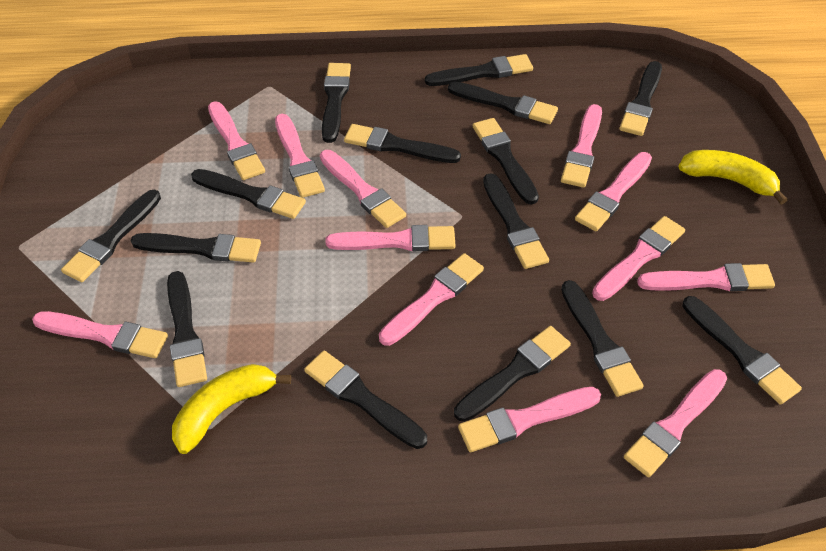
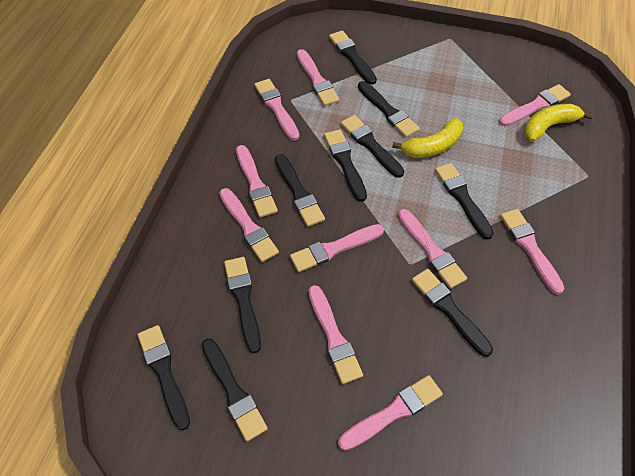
black brush: [61,190,161,282] [131,233,261,263] [167,271,207,387] [191,169,306,219] [304,351,427,449] [322,63,351,143] [344,124,461,163] [425,54,533,86] [448,82,558,124] [454,326,571,422] [473,118,539,205] [483,173,549,269] [561,280,644,397] [619,61,662,136] [682,296,802,404] = 15 -> [138,325,190,430] [202,338,268,441] [224,257,261,353] [275,154,325,227] [324,129,367,202] [329,30,377,85] [341,115,404,178] [358,81,420,137] [412,269,493,357] [435,163,494,240] = 10
pink brush: [32,311,168,358] [208,101,265,180] [275,114,325,198] [320,150,406,228] [325,225,456,251] [379,253,484,346] [458,387,601,452] [561,104,602,188] [575,152,652,231] [592,216,685,301] [624,369,727,477] [637,263,775,291] = 12 -> [220,188,279,262] [236,145,278,218] [254,79,299,141] [290,224,384,272] [297,49,340,106] [308,285,363,384] [338,375,443,451] [398,209,467,289] [499,84,571,126] [500,209,564,295] = 10

